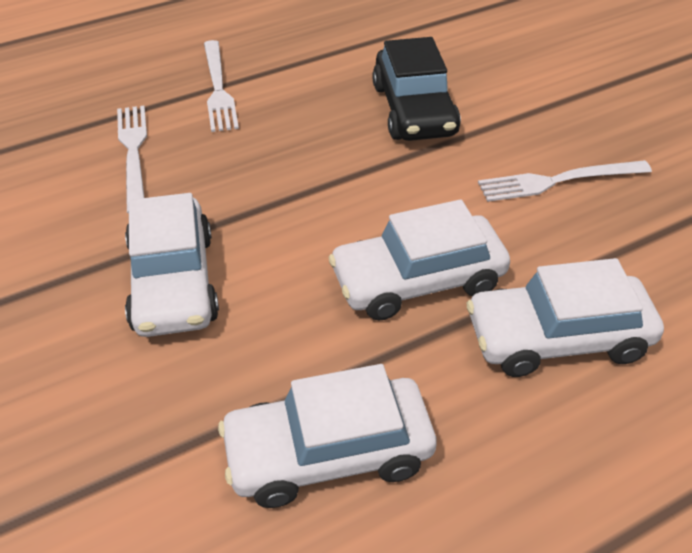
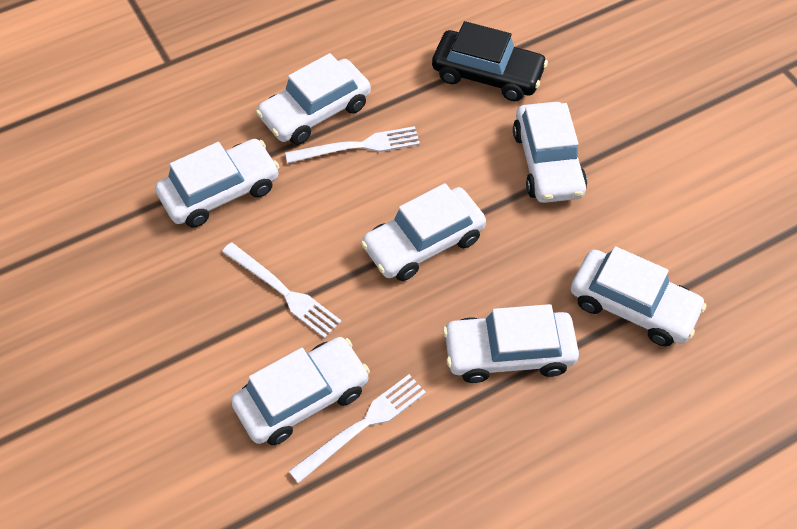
white car: [125,193,219,337] [218,364,437,508] [328,199,510,321] [467,258,664,377] = 4 -> [155,139,279,227] [231,337,370,445] [256,53,371,145] [361,183,486,281] [443,304,579,383] [513,102,587,203] [571,246,707,346] = 7

